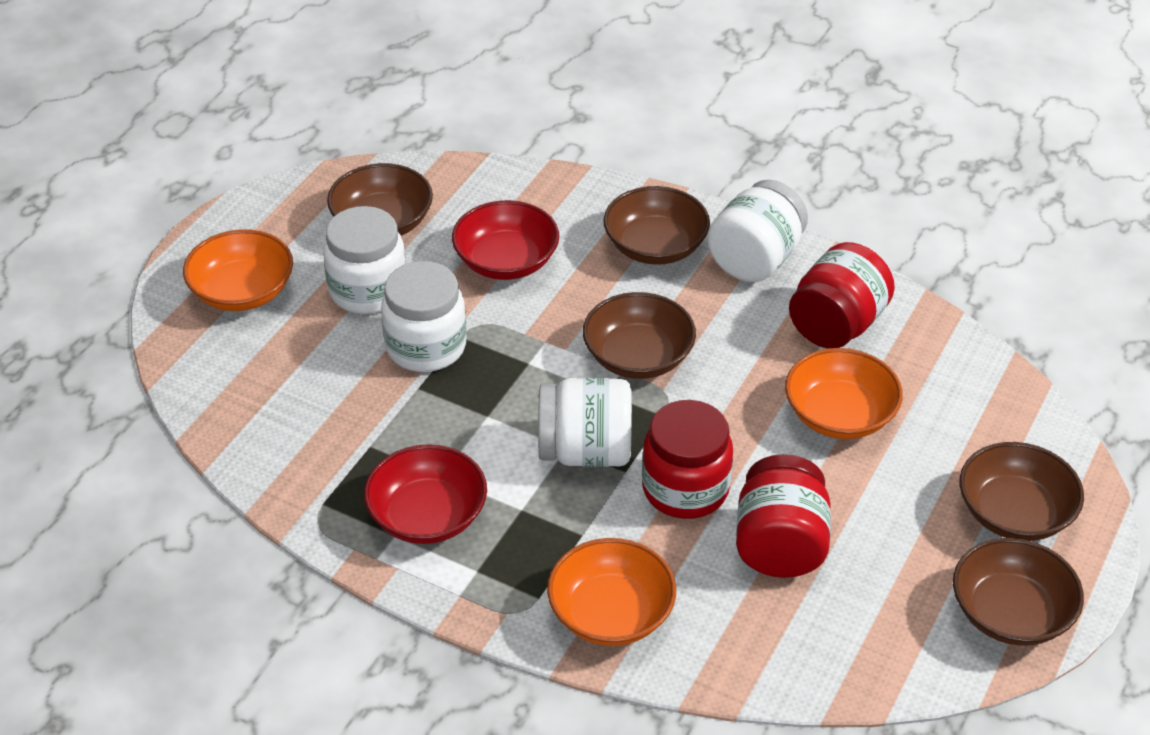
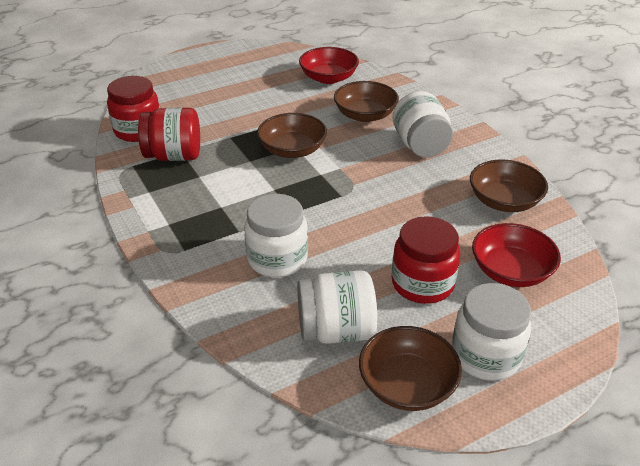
brown bowl: [327,163,433,236] [583,292,696,379] [603,186,710,265] [953,538,1084,646] [959,442,1084,541] = 5 -> [257,113,327,158] [334,81,399,122] [359,326,462,411] [470,159,548,212] = 4
orange bowl: [183,229,293,311] [547,538,676,646] [785,348,903,439] = 3 -> none = 0

